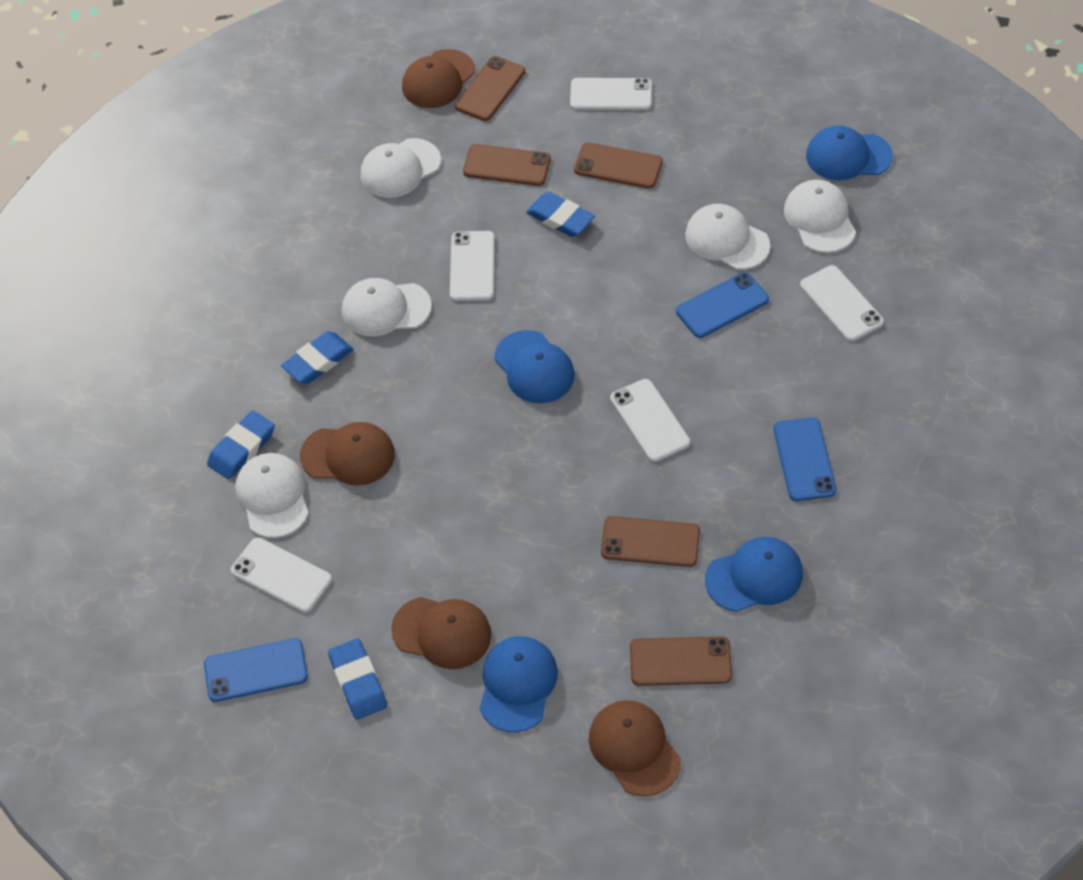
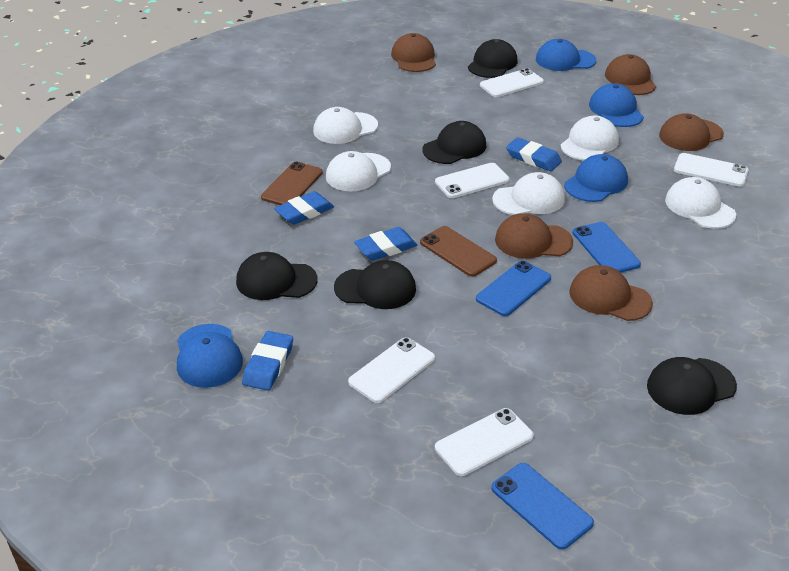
black cap: none = 0 -> [236,252,318,300] [334,260,416,309] [423,121,486,164] [468,39,517,78] [647,357,737,415] = 5
brown cap: [300,422,395,486] [391,597,491,669] [402,49,475,108] [589,700,681,797] = 4 -> [391,33,436,72] [495,213,573,259] [570,265,653,321] [605,54,656,95] [659,113,724,151] = 5
brown phone: [455,56,525,121] [463,144,551,186] [574,142,663,189] [601,516,700,567] [630,637,732,686] = 5 -> [261,162,323,205] [420,226,497,277] = 2

